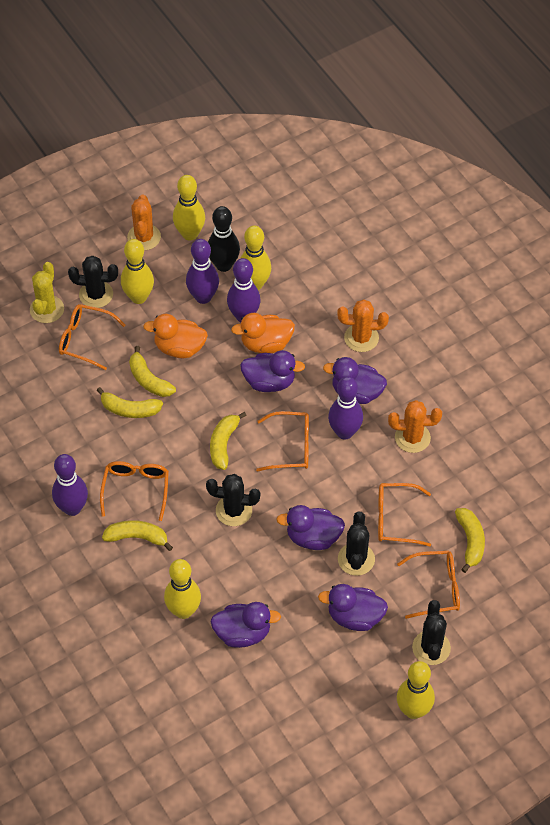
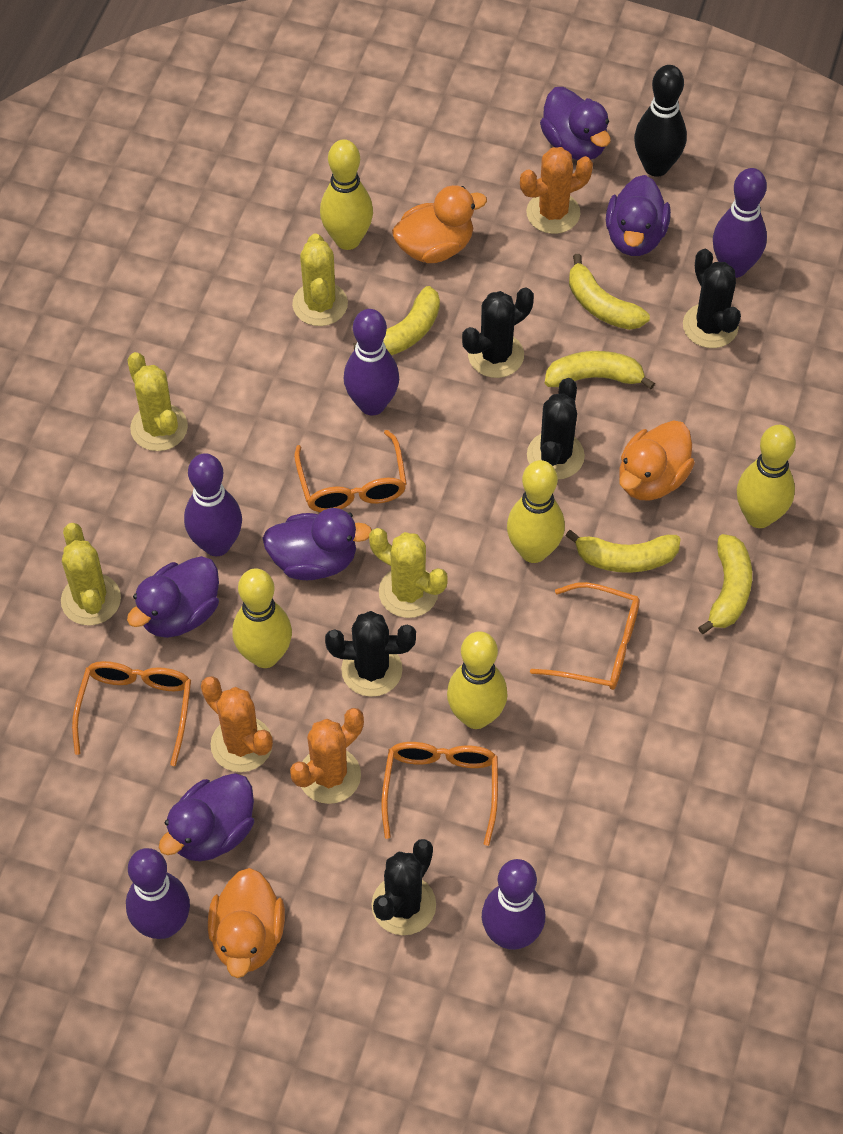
black cactus: [68,256,118,308] [206,474,260,526] [338,512,375,576] [412,600,451,665] = 4 -> [325,611,416,697] [371,839,436,935] [462,288,534,378] [527,378,585,479] [683,249,741,348] = 5
orange duck: [143,314,208,358] [231,313,295,353] = 2 -> [208,868,285,978] [392,185,487,263] [619,420,695,501] = 3
orange glasses: [59,304,126,370] [100,461,169,521] [256,411,309,472] [378,483,431,546] [397,551,460,619] = 5 -> [72,661,191,766] [294,430,407,512] [381,742,498,846] [530,582,640,690] = 4
purple bowling pin: [52,454,88,516] [186,239,219,304] [227,258,261,322] [328,376,363,440] = 4 -> [126,848,190,939] [184,453,242,556] [344,309,399,415] [482,859,545,950] [713,168,767,278] = 5
yellow cactus: [30,262,64,323] = 1 -> [61,523,121,625] [127,352,188,451] [292,233,348,326] [369,528,448,618] = 4

